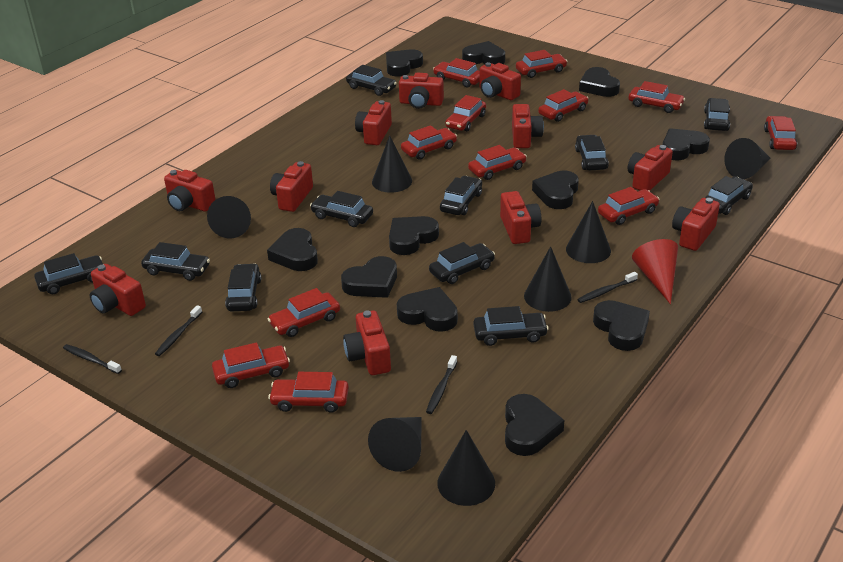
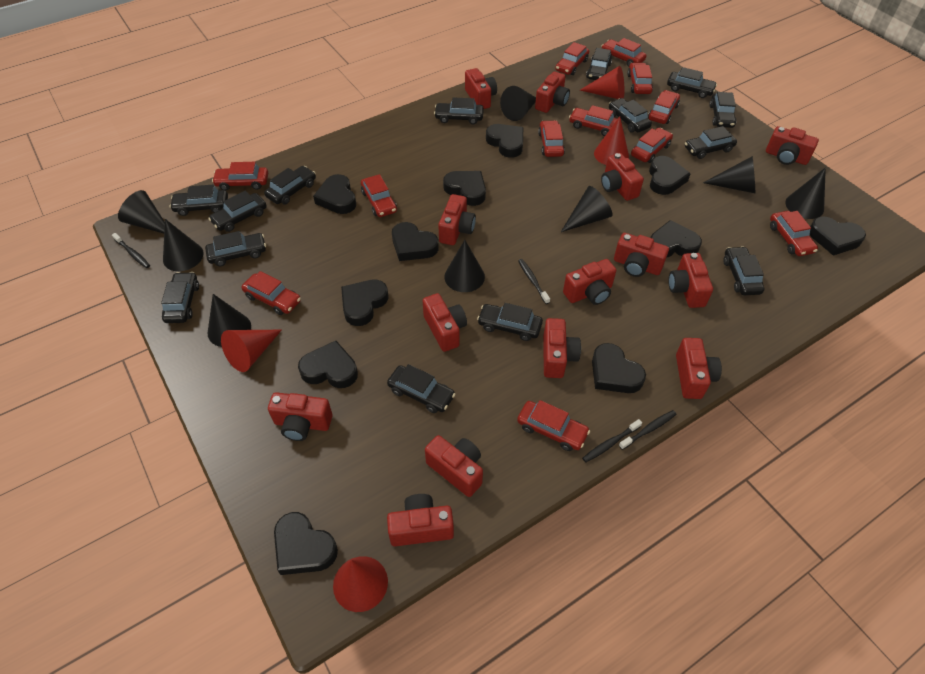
black car: [34,253,103,294] [141,242,210,281] [225,263,261,311] [310,191,373,227] [346,65,397,96] [429,242,495,284] [440,176,482,215] [473,306,549,346] [575,135,609,170] [704,98,730,131] [705,176,753,215] = 11 -> [161,272,199,323] [169,185,228,216] [205,231,266,266] [208,191,267,232] [264,166,316,204] [387,364,455,413] [434,97,484,124] [477,303,543,341] [586,48,612,80] [609,98,652,133] [667,67,717,98] [685,126,737,159] [709,92,736,128] [723,246,764,295] = 14
black cone: [207,196,251,239] [368,417,422,472] [372,135,412,193] [437,430,495,506] [524,246,572,312] [566,201,611,263] [724,138,770,179] = 7 -> [118,190,165,234] [163,219,204,271] [208,294,251,347] [444,240,485,292] [500,86,536,121] [561,186,613,232] [703,156,755,193] [785,168,826,219] = 8
red camera: [90,264,146,316] [164,170,216,212] [270,161,313,212] [343,310,391,375] [355,100,392,145] [399,73,444,109] [479,62,521,100] [500,191,541,244] [512,104,544,148] [628,145,673,191] [672,198,720,251] = 11 -> [268,392,333,441] [387,494,454,546] [422,293,467,352] [425,435,483,497] [438,194,476,245] [465,68,497,109] [535,71,570,113] [543,318,581,378] [563,259,616,305] [601,153,644,201] [614,233,669,277] [668,253,713,308] [676,338,722,399] [766,126,819,165] = 14
red cone: [632,239,678,304] = 1 -> [221,330,282,372] [333,556,388,612] [580,66,624,99] [594,116,629,165] = 4

